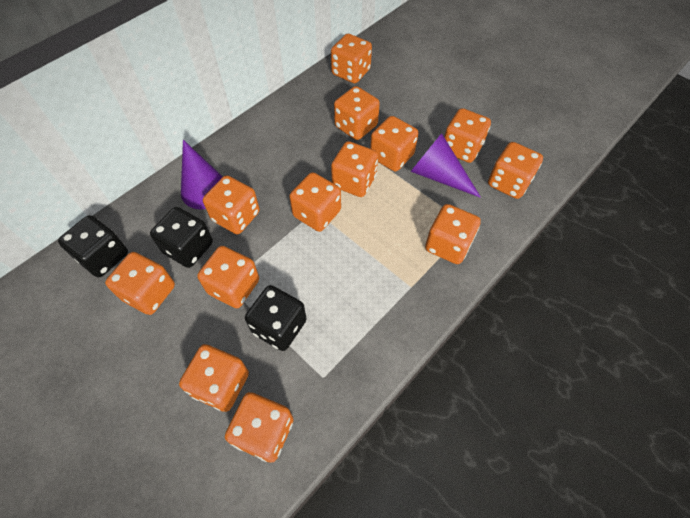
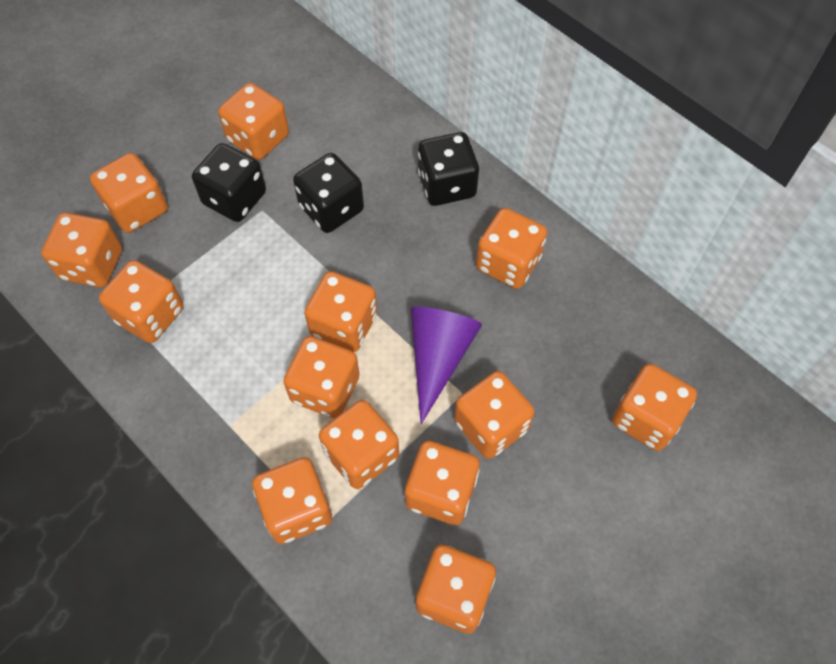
purple cone: [181,140,223,209] [411,133,481,198] = 2 -> [411,307,482,424] = 1

